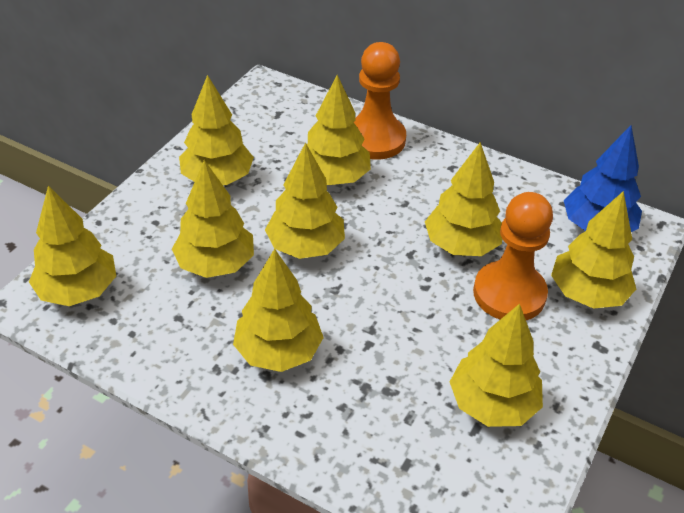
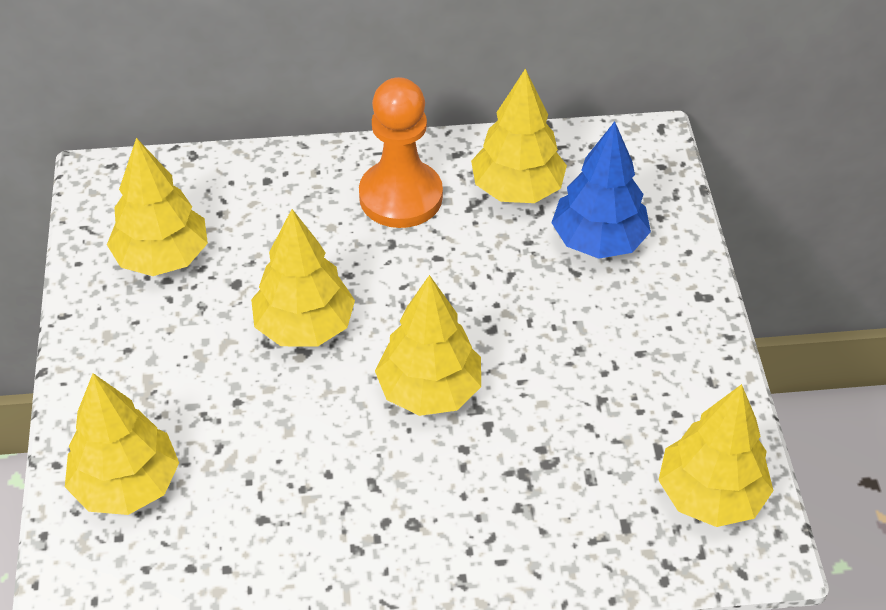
orange pawn: [354,42,406,160] [473,192,553,320] = 2 -> [359,77,443,228] = 1
yellow tree: [29,186,116,306] [172,160,254,278] [179,75,254,185] [233,248,324,372] [265,142,345,259] [307,75,371,185] [425,142,502,256] [450,304,543,427] [551,191,636,309] = 9 -> [65,373,179,515] [107,138,208,276] [251,209,355,347] [375,275,481,416] [471,69,567,203] [658,384,774,527] = 6

